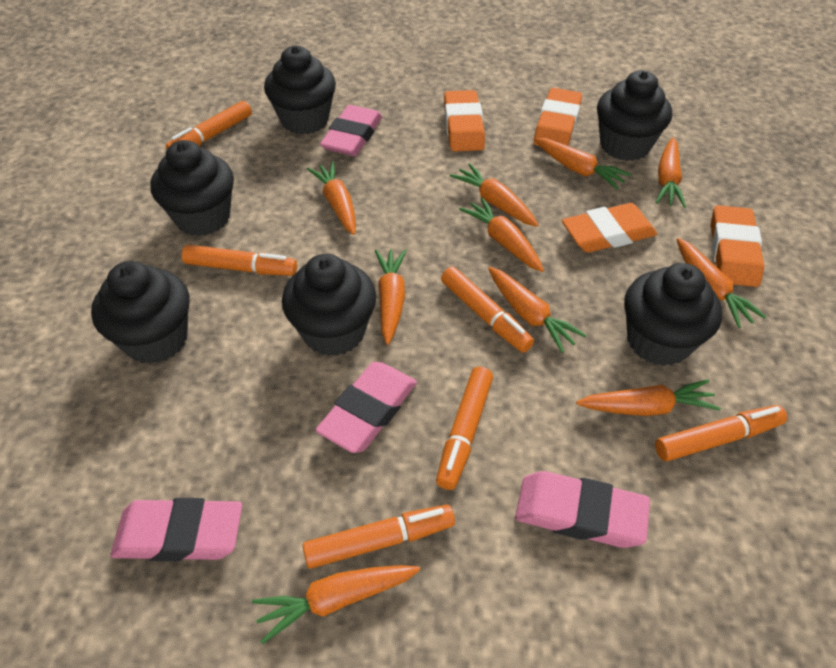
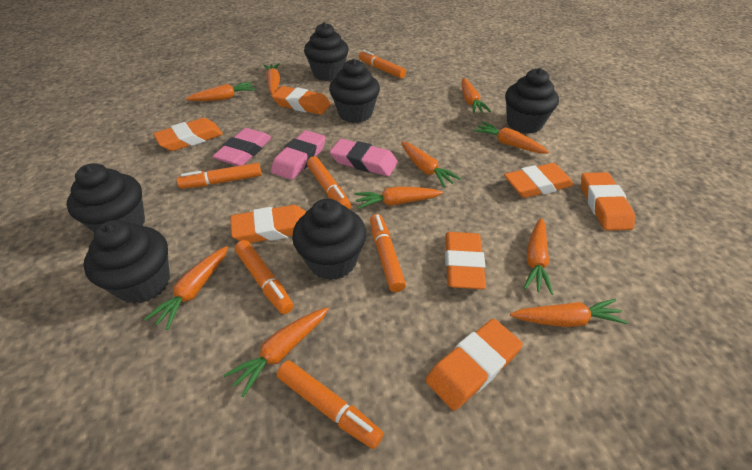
orange eraser: [444,90,485,151] [534,88,582,146] [562,203,657,253] [711,205,764,287] = 4 -> [153,118,223,151] [230,205,306,243] [272,86,331,115] [426,319,523,411] [445,232,486,289] [504,163,574,198] [581,172,635,231] = 7
pink eraser: [111,498,242,562] [316,362,417,453] [320,105,382,156] [515,471,650,548] = 4 -> [212,128,271,166] [271,130,326,180] [330,139,398,176] = 3

